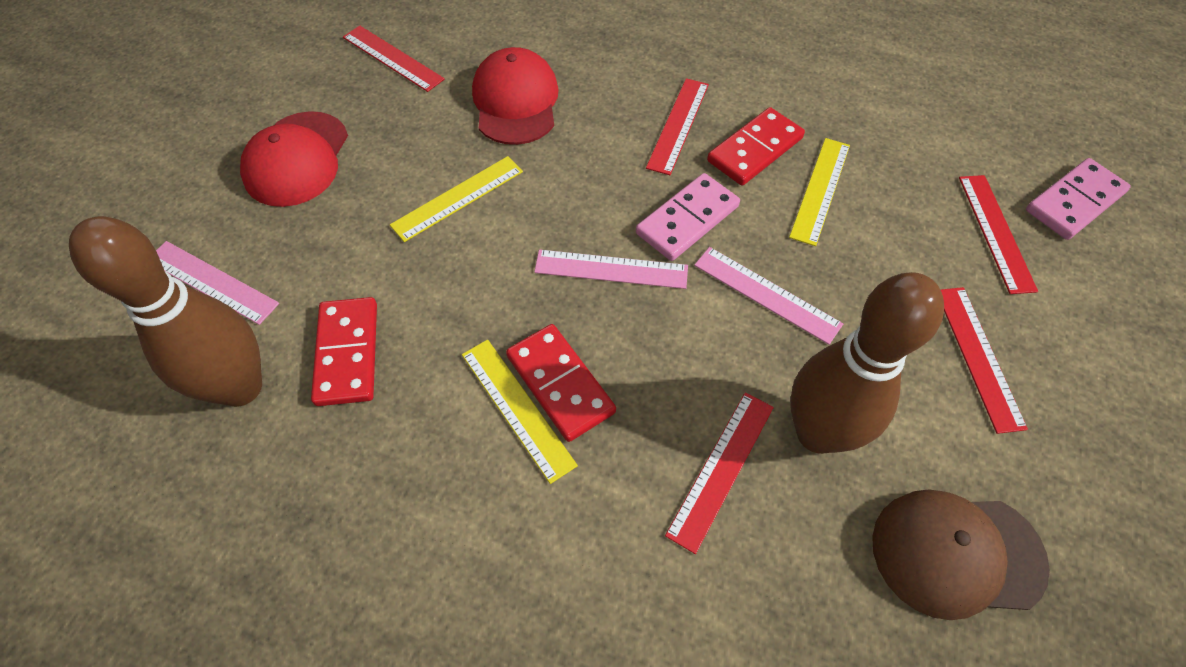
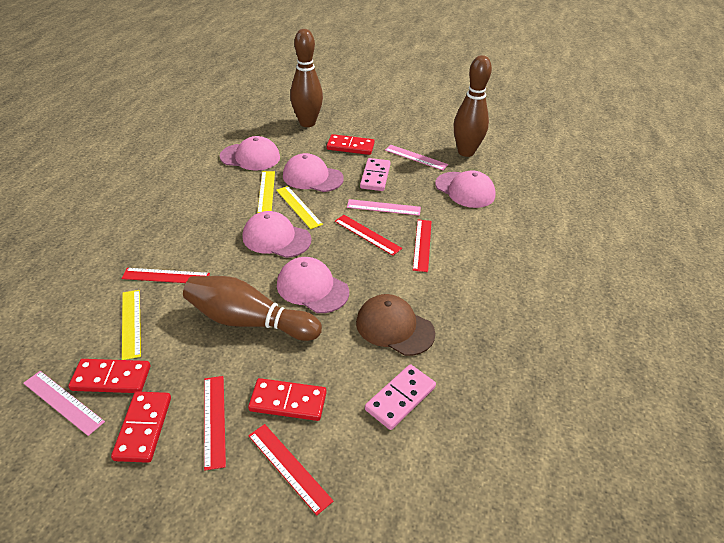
brown bowling pin: [69,216,262,407] [790,272,944,454] = 2 -> [183,276,322,341] [290,29,323,127] [454,55,492,157] = 3
pink cap: none = 0 -> [220,136,280,170] [242,211,311,258] [277,257,349,313] [283,153,344,192] [435,170,496,208] = 5
red cap: [240,111,348,207] [472,47,559,145] = 2 -> none = 0
red domino: [311,297,377,406] [506,324,616,442] [707,107,805,186] = 3 -> [68,359,150,393] [111,391,171,463] [248,378,327,421] [327,134,375,155] = 4

